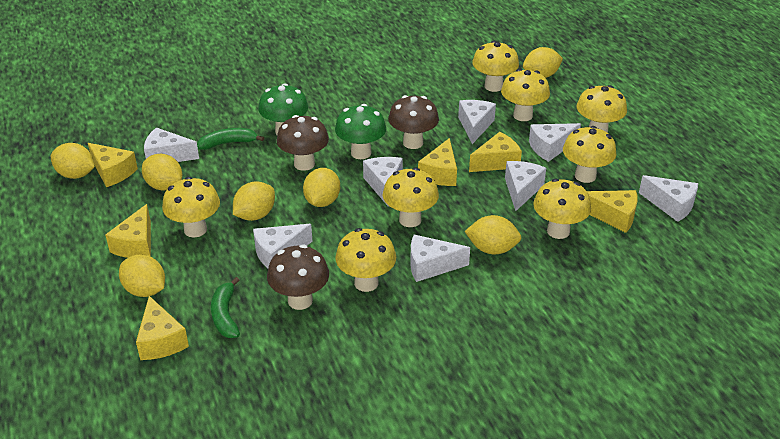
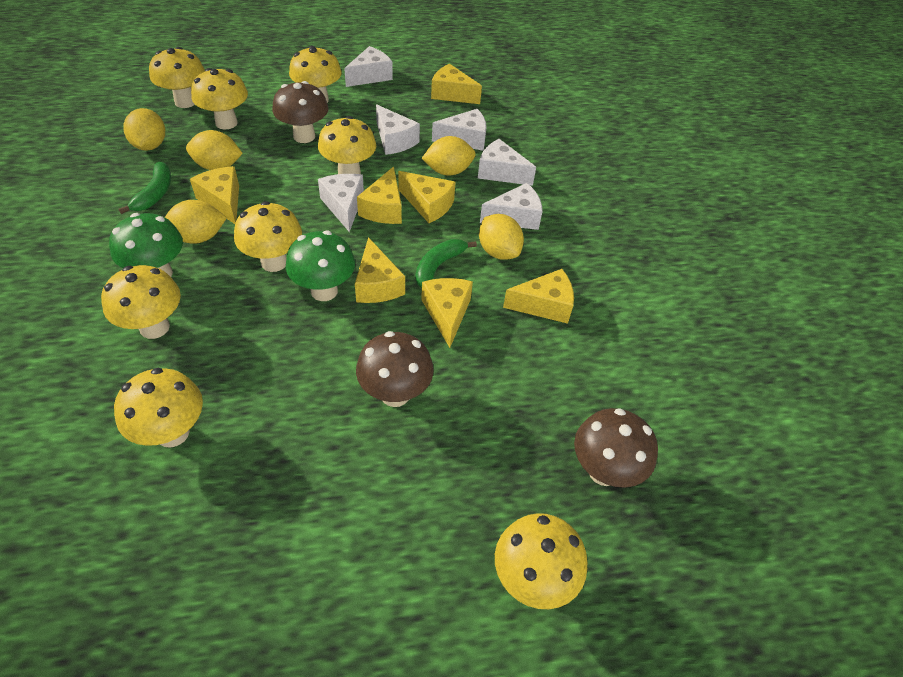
white cheese: [144,127,199,162] [253,224,312,268] [363,157,403,206] [410,235,470,282] [458,100,496,144] [505,161,546,211] [529,123,581,162] [639,175,698,222] = 8 -> [318,174,364,232] [344,46,393,87] [376,104,420,155] [432,109,486,151] [478,139,536,186] [480,183,543,230] = 6
yellow cheese: [88,143,138,187] [105,204,151,258] [136,296,189,360] [418,138,457,186] [469,132,522,172] [587,190,638,233] = 6 -> [190,166,239,224] [355,237,405,303] [357,167,402,224] [398,171,456,223] [421,278,473,348] [431,64,482,104] [503,269,574,324] = 7
yellow lemon: [51,143,95,179] [119,255,165,297] [142,154,182,191] [233,182,275,221] [303,168,340,207] [464,215,521,254] [523,47,563,78] = 7 -> [123,108,165,151] [165,200,227,244] [186,130,243,170] [422,136,476,176] [479,214,524,260] = 5

